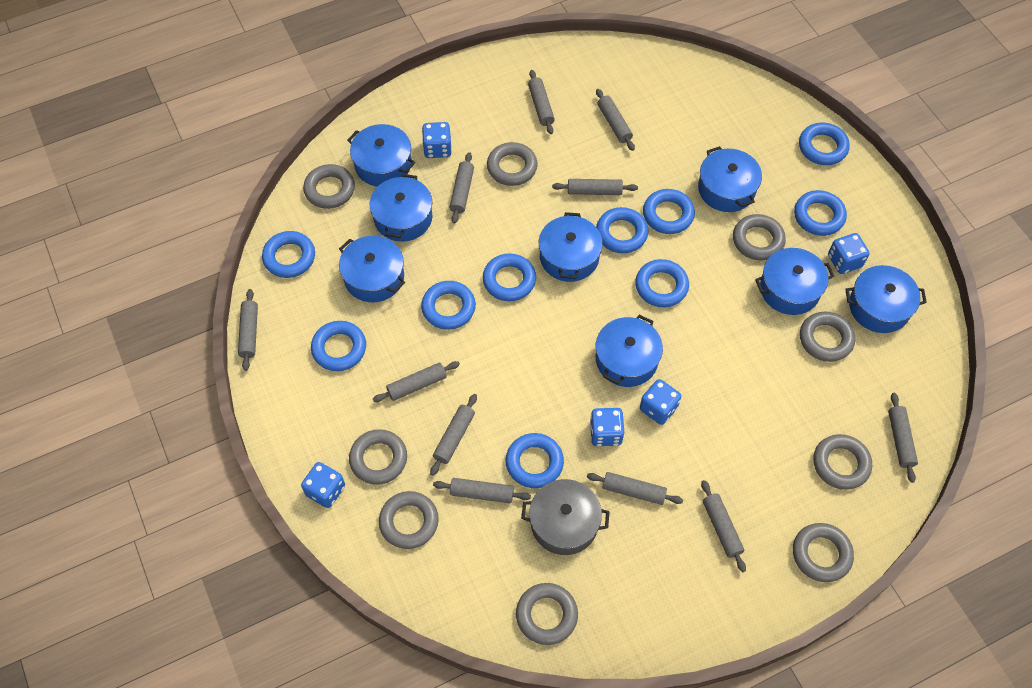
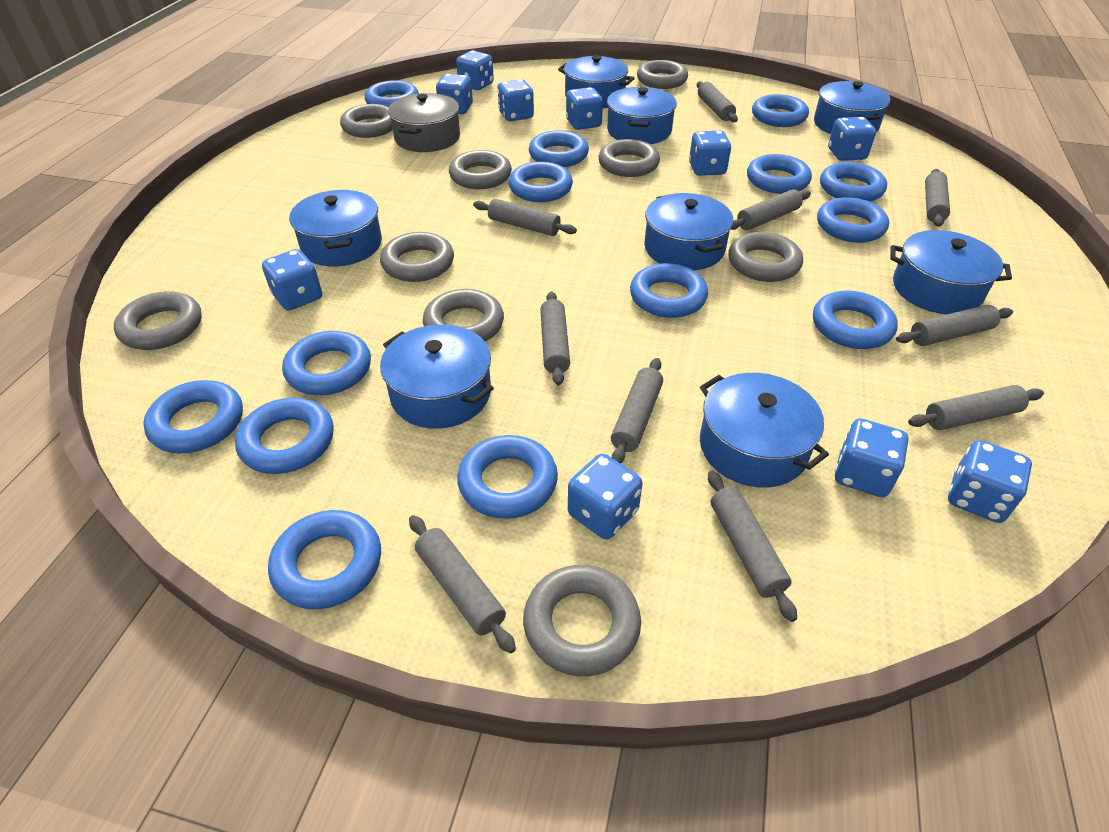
blue dice: [301,462,345,508] [422,122,452,158] [590,408,624,446] [640,379,681,425] [828,233,869,274] = 5 -> [262,249,322,311] [436,74,473,114] [456,51,494,90] [497,79,534,121] [566,87,603,130] [568,454,643,540] [689,131,731,176] [828,117,876,161] [835,418,908,497] [948,440,1032,523] = 10
blue ring: [262,231,315,278] [311,321,366,371] [421,281,476,330] [483,253,536,301] [506,433,564,488] [596,207,648,253] [635,259,689,307] [643,189,695,234] [794,190,847,236] [799,123,850,165] = 10 -> [143,380,243,453] [235,398,334,474] [268,510,381,609] [282,331,371,395] [365,80,419,107] [457,435,558,519] [509,161,573,202] [529,130,589,167] [630,263,708,318] [747,154,812,194] [752,94,809,127] [813,291,898,349] [817,197,889,243] [820,162,887,202] = 14
grey rolling pin: [238,289,258,371] [373,361,460,402] [430,394,477,476] [433,478,531,503] [450,152,474,223] [528,70,555,134] [552,179,638,195] [587,472,683,505] [596,89,635,151] [701,480,746,572] [888,393,918,483] = 11 -> [409,515,516,654] [473,199,577,236] [540,291,570,385] [611,358,663,464] [697,81,738,122] [708,470,797,622] [731,189,811,230] [896,305,1013,346] [908,385,1044,430] [925,169,950,227] = 10

